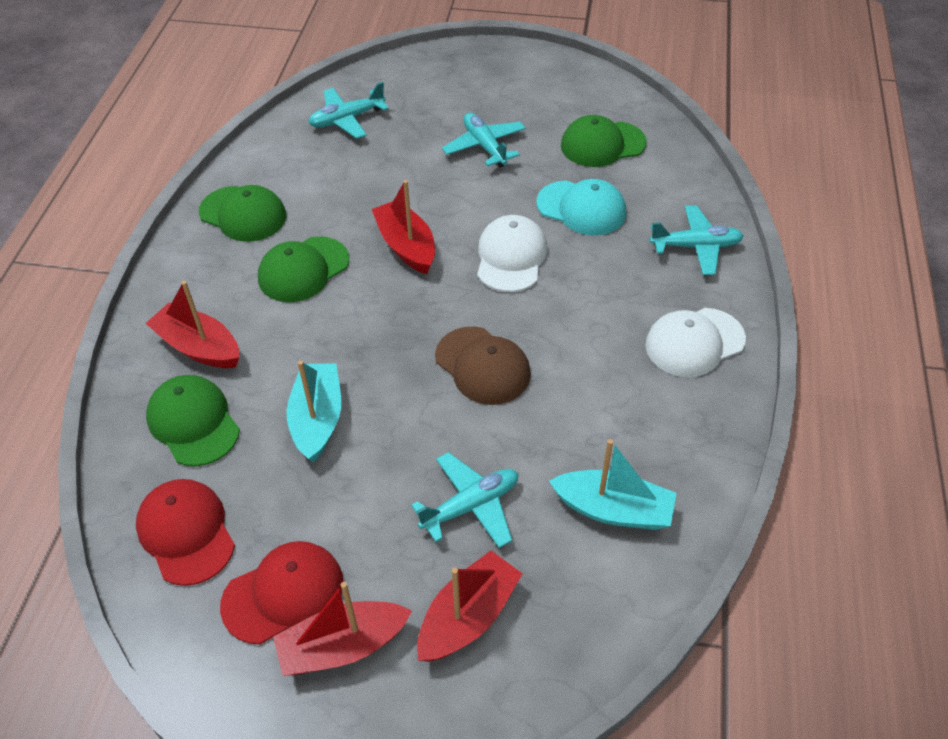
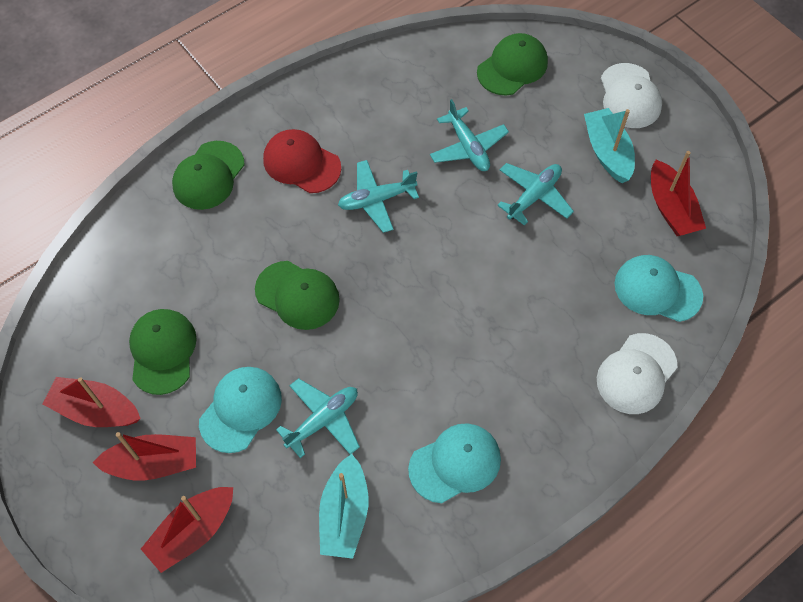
brown cap: [435,326,531,405] = 1 -> none = 0
red cap: [136,479,235,586] [220,541,343,644] = 2 -> [263,129,341,193] = 1
turquoise cap: [536,179,626,236] = 1 -> [199,367,282,453] [408,423,501,503] [615,255,703,322] = 3

